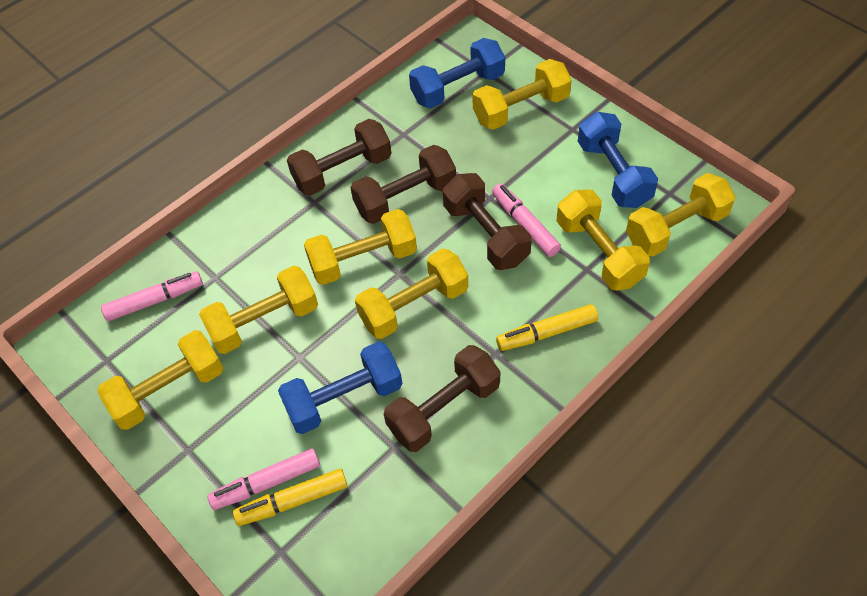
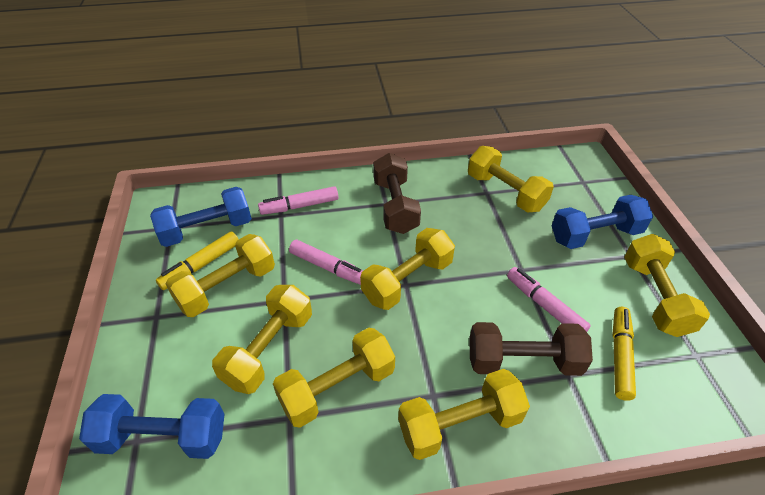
brown dumbbell: [287,119,392,196] [350,145,456,224] [384,345,500,452] [443,173,531,270] = 4 -> [373,153,421,234] [469,322,593,376] = 2

